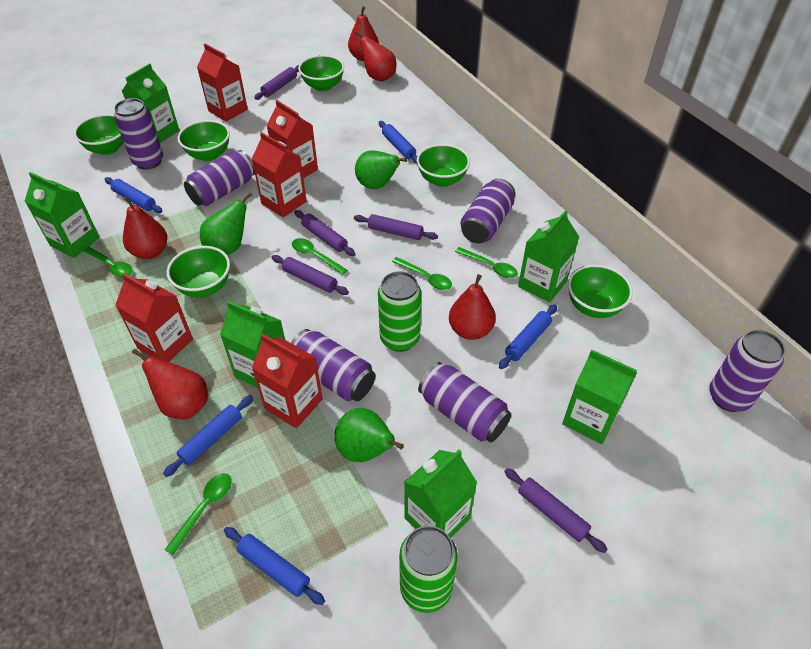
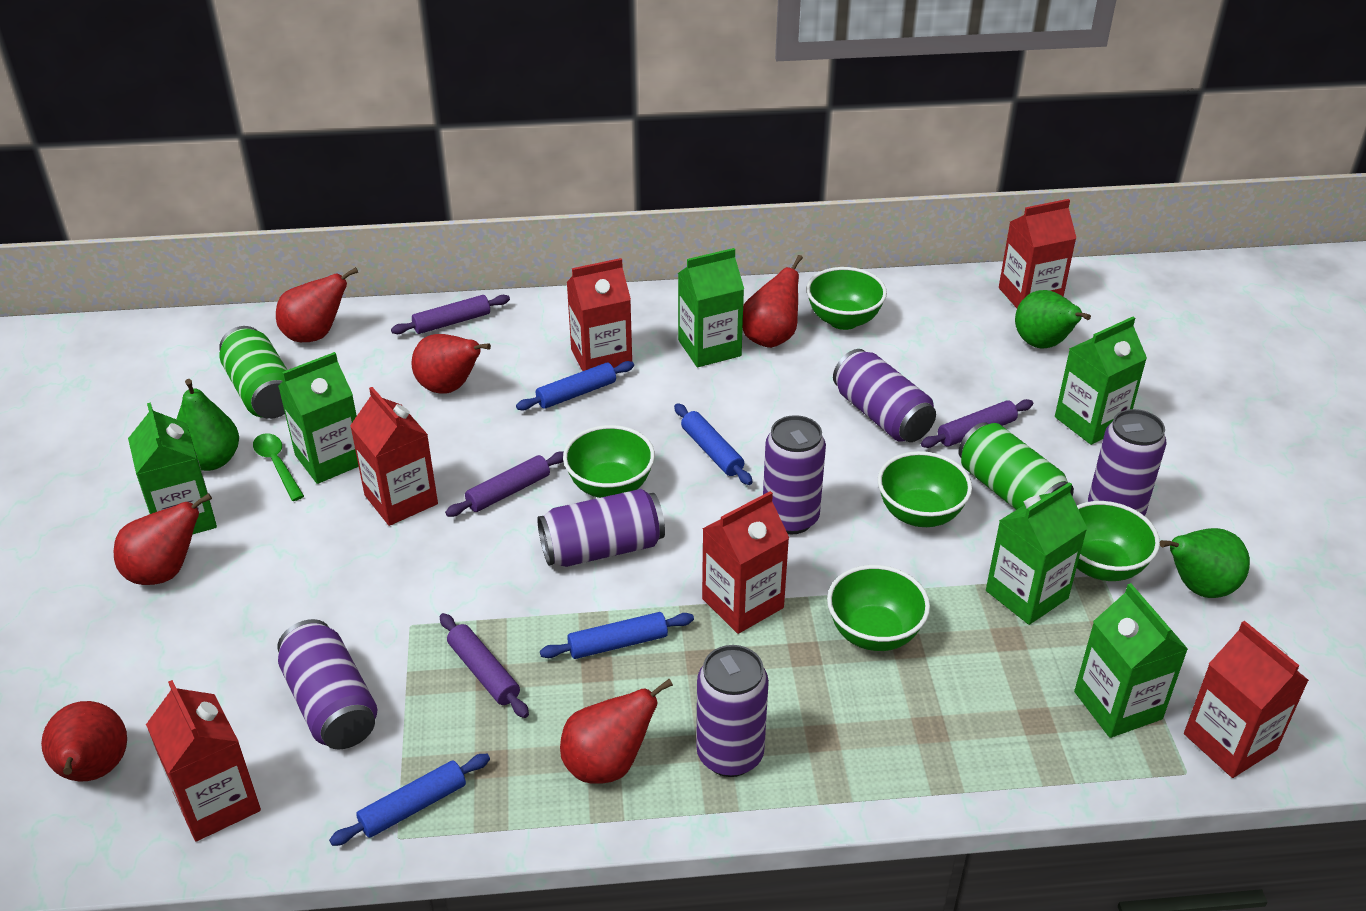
blue rolling pin: [105,177,162,213] [163,395,253,477] [224,527,325,605] [379,121,417,163] [499,304,557,369] = 5 -> [329,754,490,846] [516,361,634,411] [540,612,694,659] [674,403,753,485] = 4
green bowl: [74,114,124,155] [167,246,230,297] [177,120,230,161] [298,55,344,91] [417,144,470,187] [568,264,633,318] = 6 -> [563,425,655,498] [806,267,887,330] [827,565,930,651] [878,451,972,527] [1077,501,1160,581] = 5
green spoon: [83,246,133,277] [165,473,232,555] [292,238,347,275] [392,257,452,290] [455,247,518,278] = 5 -> [253,433,304,501] = 1
purple rolling pin: [254,65,299,100] [271,255,349,295] [294,210,355,256] [354,214,438,240] [504,468,608,553] = 5 -> [391,295,510,334] [440,613,529,718] [445,451,564,517] [921,399,1033,448] = 4
red carton: [115,273,193,362] [197,44,248,122] [252,132,307,218] [252,334,323,428] [267,100,318,178] = 5 -> [146,680,261,841] [350,387,438,526] [567,258,632,371] [702,491,789,634] [999,199,1076,308] [1184,621,1309,778] = 6
red pear: [123,196,167,259] [132,349,208,419] [348,6,379,61] [355,31,396,81] [449,274,496,340] = 5 -> [41,701,127,781] [114,493,212,585] [276,267,358,342] [411,334,491,394] [560,679,673,784] [743,255,803,348] = 6

